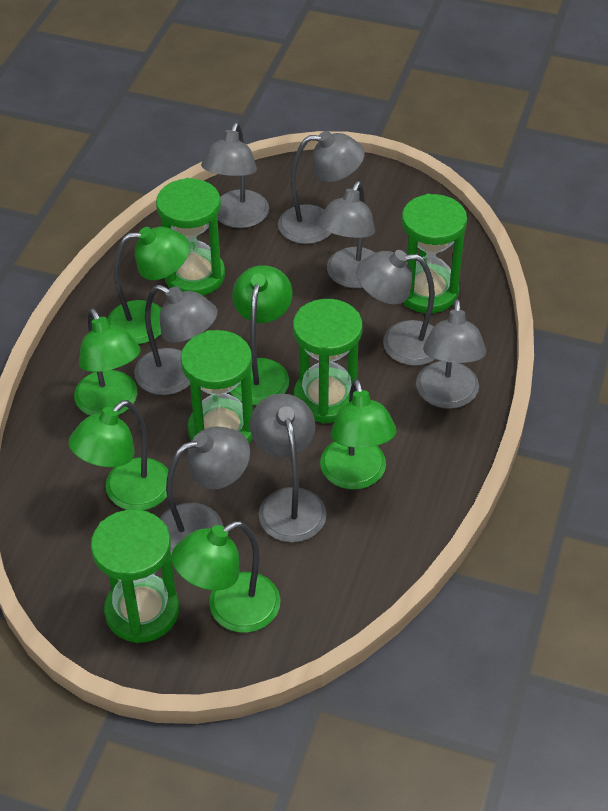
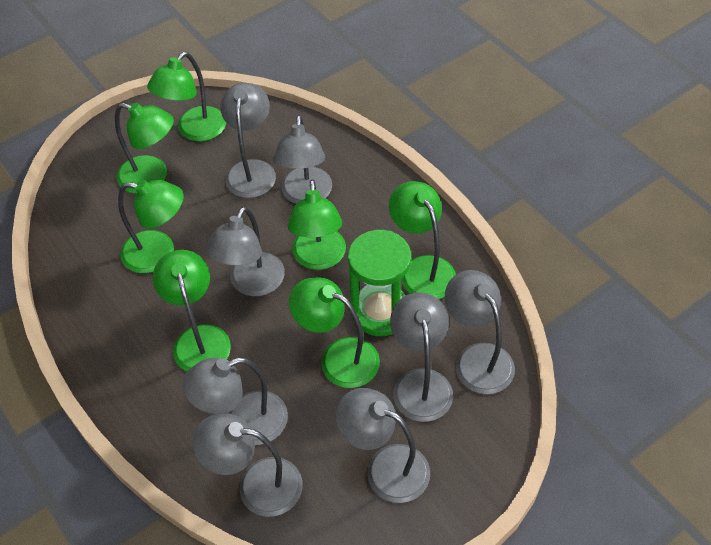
green hourglass: [91,509,179,643] [156,178,225,296] [181,330,253,443] [293,299,363,423] [402,194,467,313] = 5 -> [348,230,411,336] = 1
green lamp: [69,400,169,510] [74,308,140,416] [107,227,190,344] [172,521,281,633] [230,265,293,405] [320,379,397,490] = 6 -> [115,102,174,194] [118,180,184,273] [147,52,226,142] [152,250,231,372] [288,179,346,270] [289,277,380,388] [389,181,456,299] = 7

